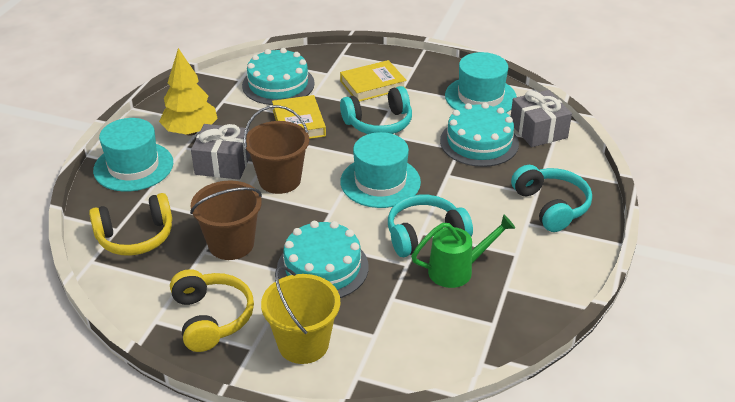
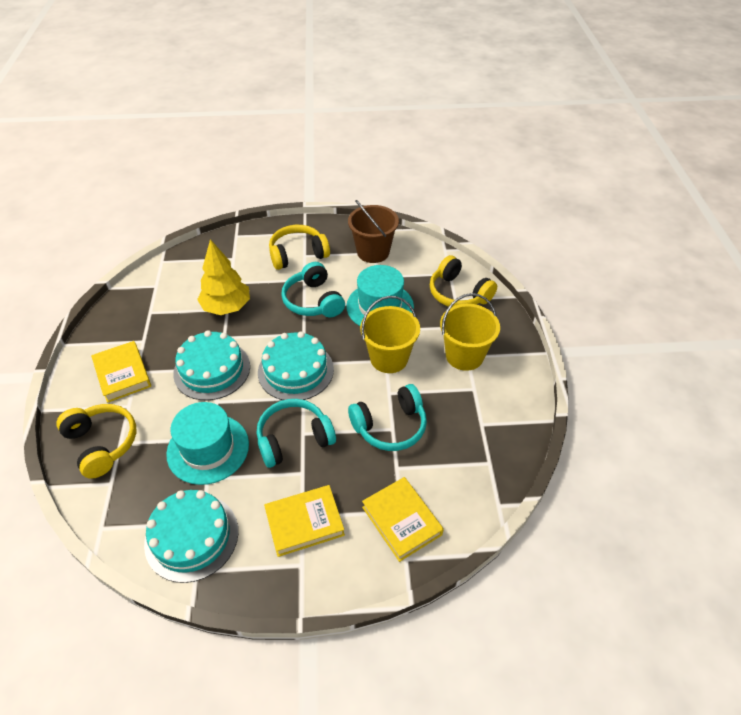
brown bucket: [190,181,262,260] [243,105,309,194] = 2 -> [348,200,399,263] = 1
green watering can: [411,214,515,288] = 1 -> none = 0
grey gift: [191,124,250,180] [511,90,572,147] = 2 -> none = 0
turquoise hat: [93,118,173,191] [340,132,421,208] [445,52,517,113] = 3 -> [166,402,249,485] [346,265,414,326] = 2
yellow book: [272,95,326,139] [340,60,406,102] = 2 -> [91,341,151,403] [264,485,345,557] [362,477,444,562] = 3
yellow bucket: [261,266,340,364] = 1 -> [360,296,420,373] [440,293,500,371] = 2
yellow headphones: [89,193,172,256] [170,269,254,352] = 2 -> [56,404,136,479] [269,225,330,270] [430,255,497,307] = 3

